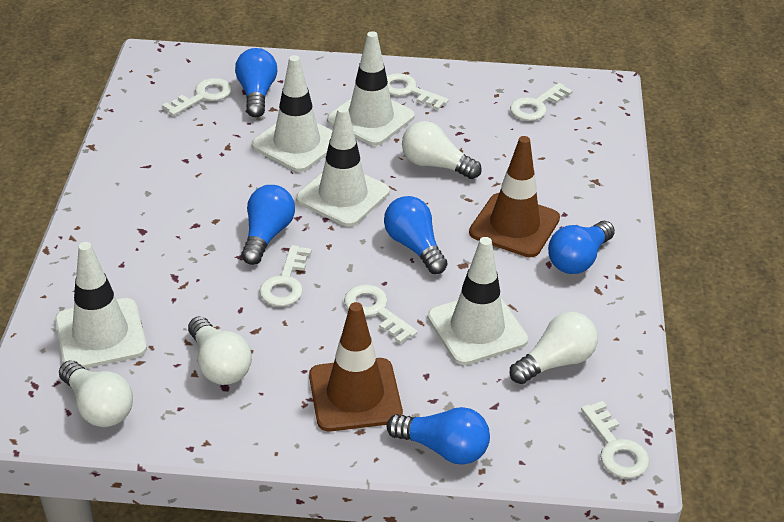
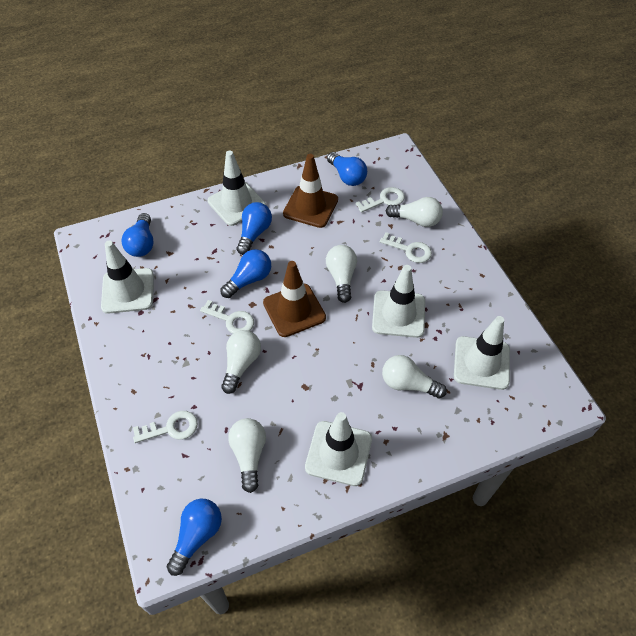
white key: [162,78,232,116] [259,245,312,306] [344,284,418,344] [387,73,449,110] [510,83,573,121] [581,401,649,478] = 6 -> [133,411,198,443] [200,300,254,334] [356,187,405,213] [380,232,432,263] = 4
white light bulb: [59,361,133,427] [188,316,252,385] [402,121,482,179] [510,312,598,384] = 4 -> [221,330,261,394] [228,418,266,493] [326,245,357,303] [382,355,447,399] [386,197,443,227] = 5

